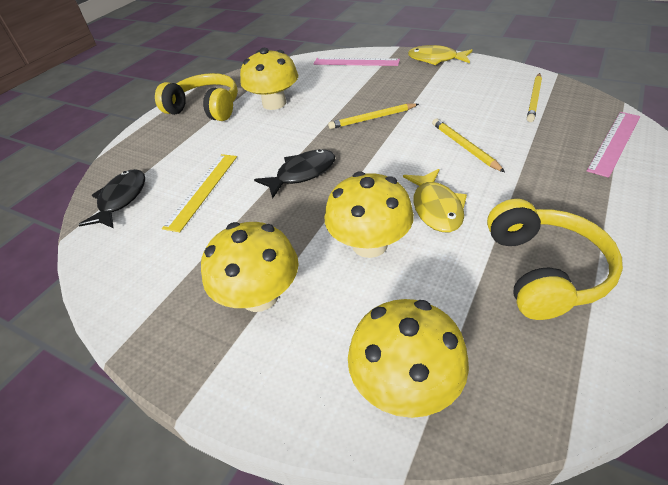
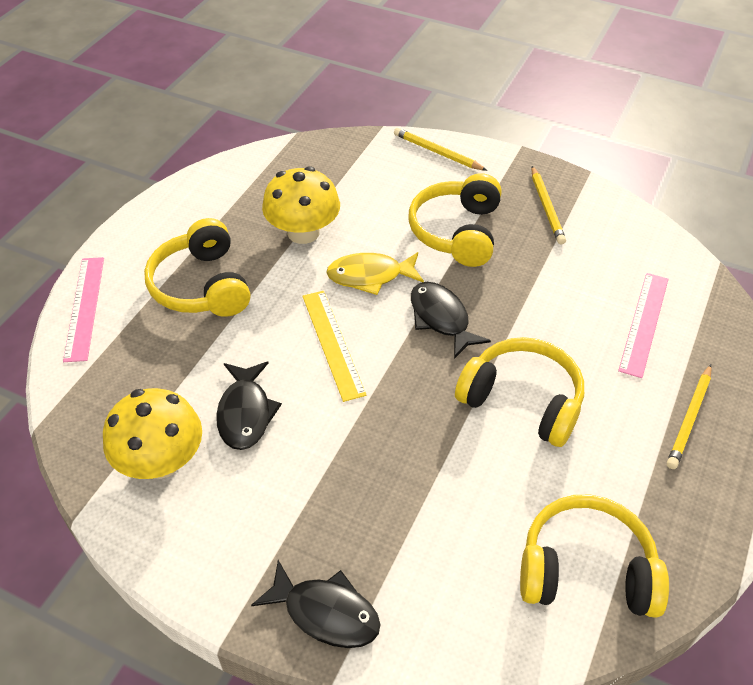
black fish: [78,169,145,228] [254,149,335,199] = 2 -> [216,362,282,450] [251,560,381,648] [411,282,491,359] = 3
yellow fish: [403,169,467,232] [408,45,472,65] = 2 -> [326,252,424,295] = 1
yellow headphones: [155,73,238,121] [487,199,623,320] = 2 -> [144,218,250,317] [408,173,502,267] [455,337,584,447] [520,495,669,617] = 4
yellow mushroom: [201,222,299,312] [240,48,298,110] [325,171,414,258] [348,299,469,418] = 4 -> [103,388,202,479] [262,166,340,244] = 2

